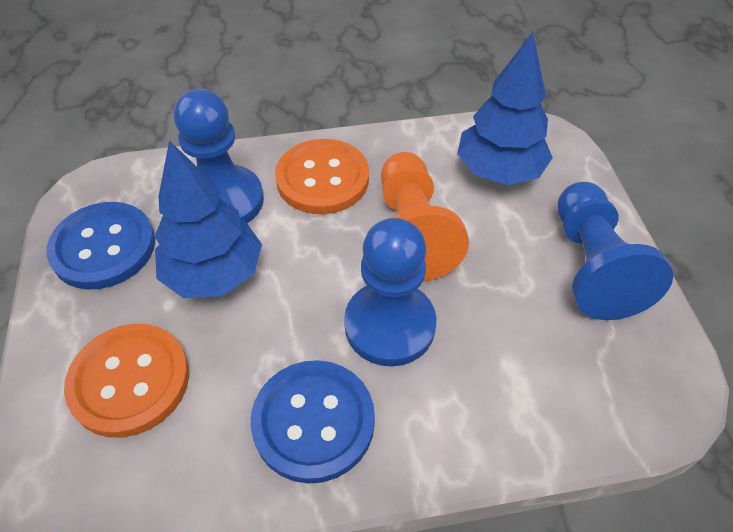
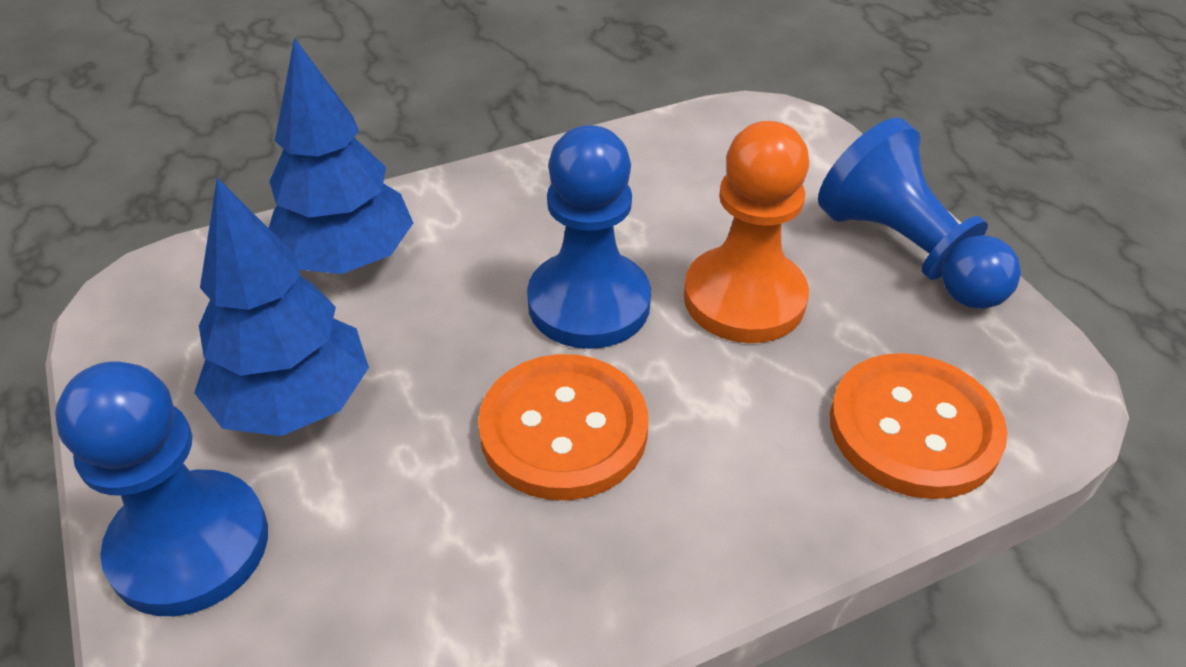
blue button: [46,202,155,290] [251,360,375,484] = 2 -> none = 0

